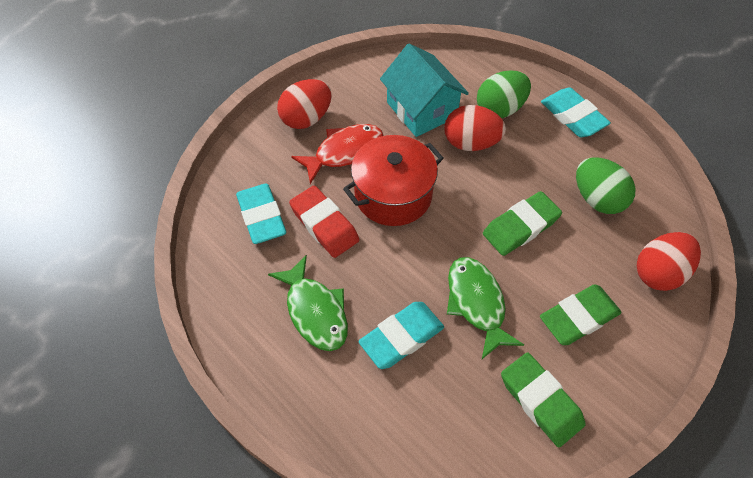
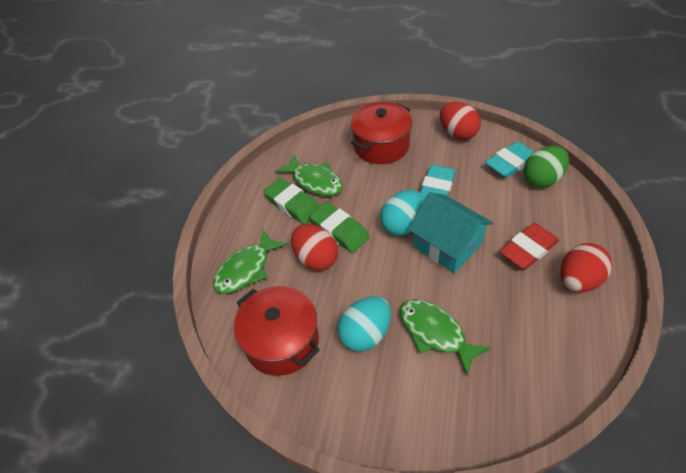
green egg: [477,71,531,118] [576,158,636,214] = 2 -> [524,146,569,188] = 1
green eraser: [483,191,562,256] [501,352,586,447] [540,284,621,345] = 3 -> [264,178,319,224] [309,202,369,253] = 2
green fish: [268,255,348,351] [447,257,524,359] = 2 -> [213,229,288,294] [275,155,343,196] [400,299,491,376] = 3
red fish: [291,124,383,184] = 1 -> none = 0
red pot: [343,135,444,226] = 1 -> [234,286,319,376] [351,102,412,164] = 2
turquoise egg: none = 0 -> [338,296,391,352] [380,190,424,235] = 2
turquoise eraser: [236,184,286,244] [359,302,444,369] [541,88,611,137] = 3 -> [420,165,456,200] [485,141,534,178] = 2

